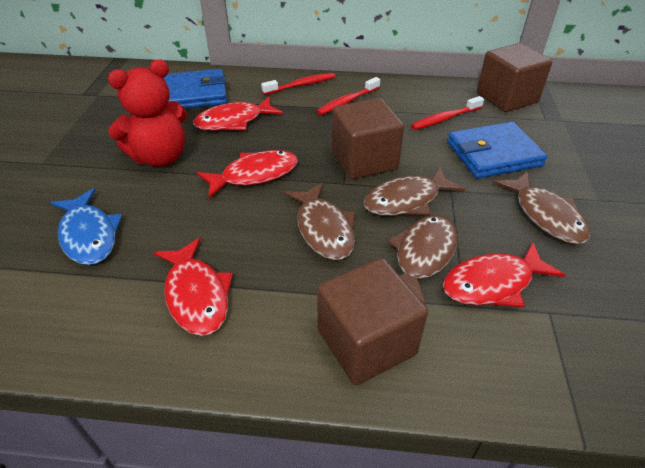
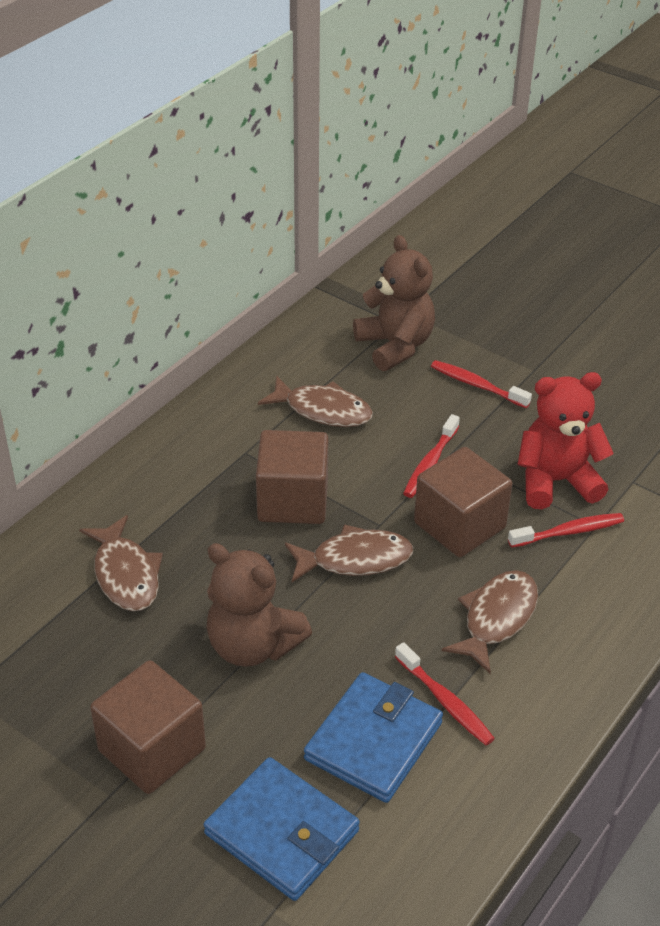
blue fish: [50,188,122,265] = 1 -> none = 0
brown teddy bear: none = 0 -> [206,543,312,667] [353,235,435,371] = 2
red fish: [154,238,233,336] [193,96,283,131] [197,150,298,198] [443,242,565,307] = 4 -> none = 0
red toothbrush: [261,73,335,95] [316,77,380,115] [411,96,484,130] = 3 -> [395,642,495,745] [403,414,460,498] [431,360,532,408] [508,513,624,548] = 4

